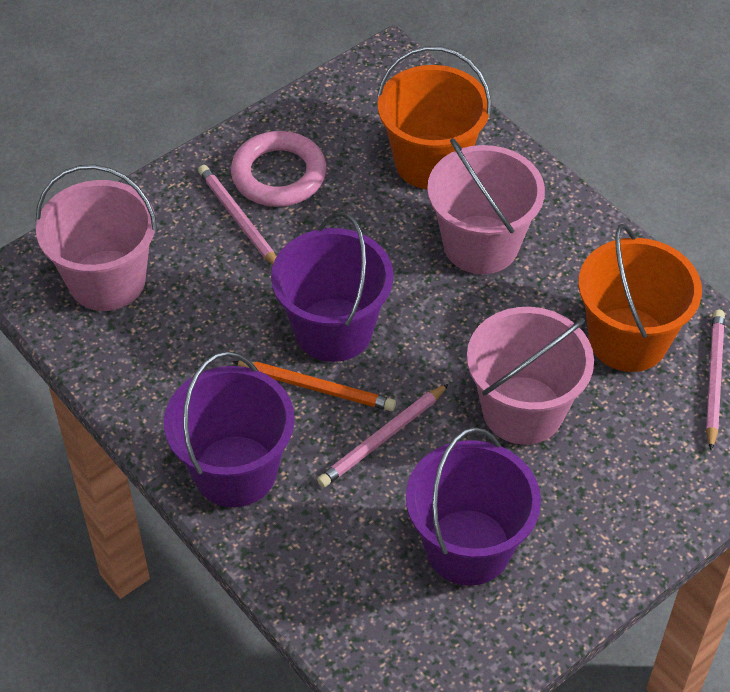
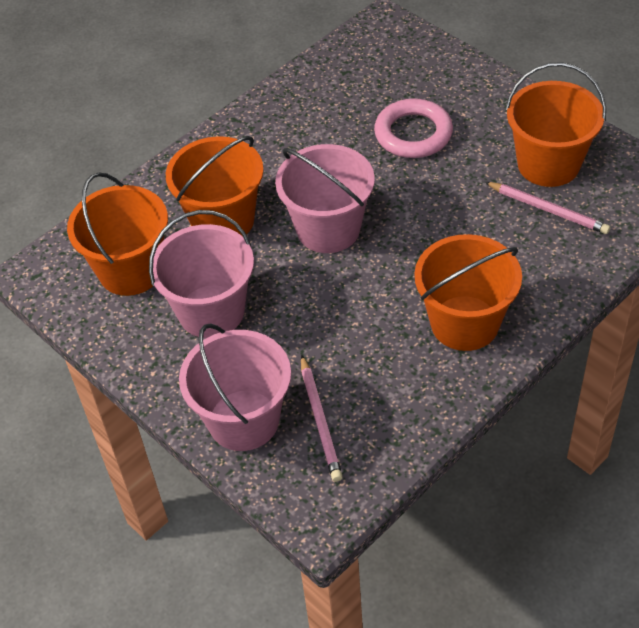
orange bucket: [377,46,491,189] [578,224,702,372] = 2 -> [67,172,168,296] [166,136,264,236] [414,234,522,351] [505,62,606,187] = 4
orange pencil: [232,361,396,411] = 1 -> none = 0
pink pencil: [198,165,276,265] [317,384,449,488] [706,310,725,451] = 3 -> [301,355,343,482] [485,182,610,234] = 2
purple bucket: [164,352,295,507] [271,212,393,362] [406,427,541,586] = 3 -> none = 0

